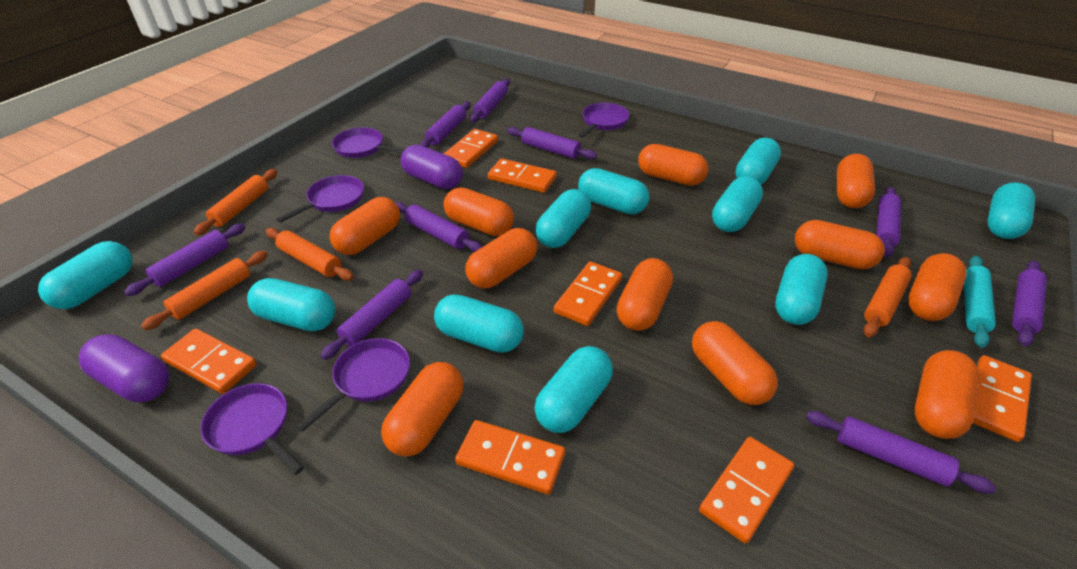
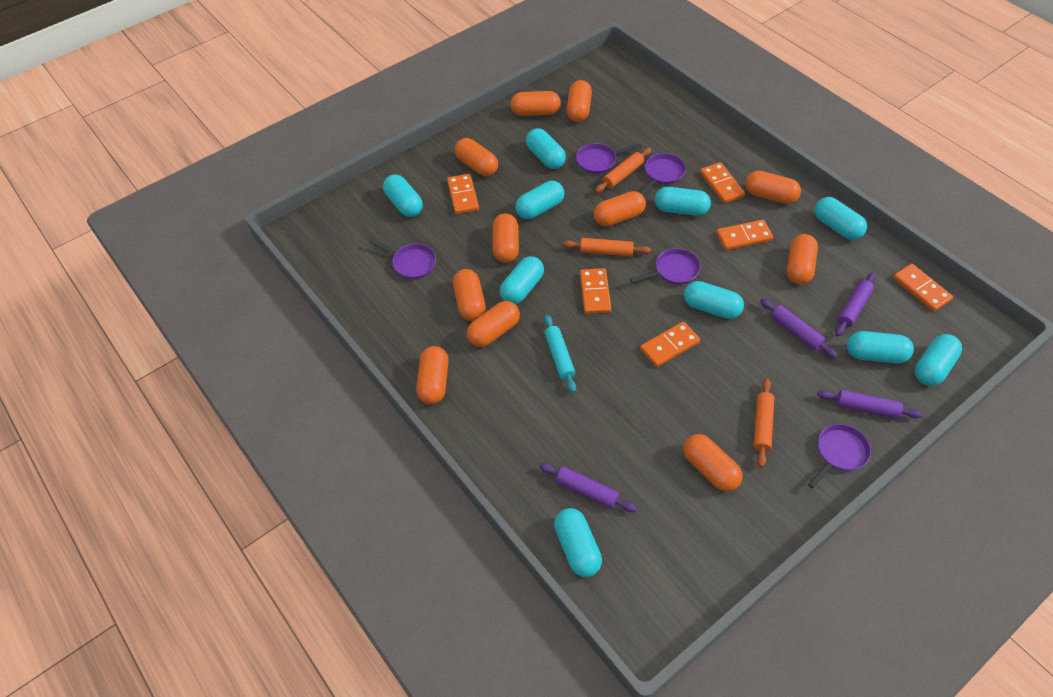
orange domino: [161,328,257,394] [444,129,498,168] [455,420,565,495] [488,159,557,193] [554,262,622,326] [699,437,794,544] [973,355,1032,442] = 7 -> [447,174,479,214] [580,268,611,314] [640,322,700,367] [700,162,745,203] [716,220,773,250] [893,264,953,312] = 6
orange rolling pin: [141,251,268,330] [194,169,277,236] [266,228,354,281] [863,257,912,337] = 4 -> [563,238,651,257] [595,148,651,193] [753,378,774,468] = 3
purple capsule: [79,334,170,402] [401,145,463,189] = 2 -> none = 0
purple rolling pin: [124,223,245,296] [321,270,423,360] [395,202,482,252] [420,102,471,148] [470,79,510,122] [507,127,597,159] [806,411,996,493] [877,187,901,257] [1012,260,1047,346] = 9 -> [539,463,637,512] [760,298,838,358] [817,390,923,419] [835,272,876,337] = 4

